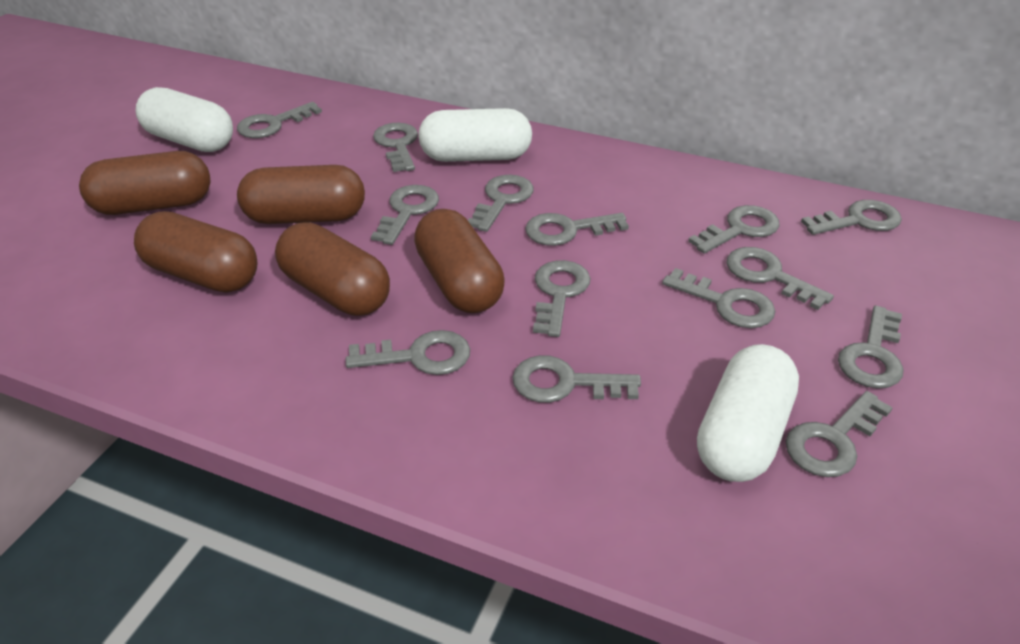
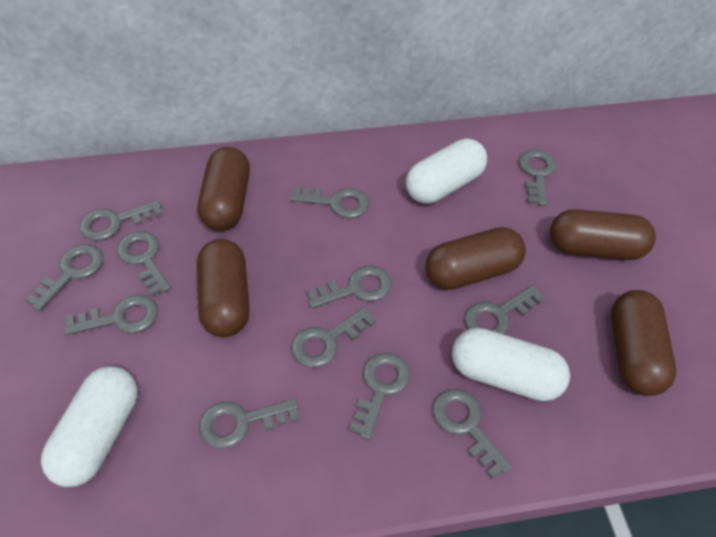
grey key: [237,102,322,138] [346,330,470,375] [371,185,439,245] [373,123,418,172] [468,175,534,232] [512,355,641,403] [525,213,629,246] [533,260,590,337] [662,268,775,328] [688,205,779,254] [727,247,834,310] [786,391,893,477] [801,200,902,235] [838,306,904,389] = 14 -> [25,244,103,311] [64,295,158,335] [79,200,163,241] [117,231,171,296] [199,399,299,449] [290,186,369,218] [291,307,376,367] [306,266,392,308] [349,353,410,440] [433,389,512,479] [464,285,545,334] [519,149,556,206] = 12

